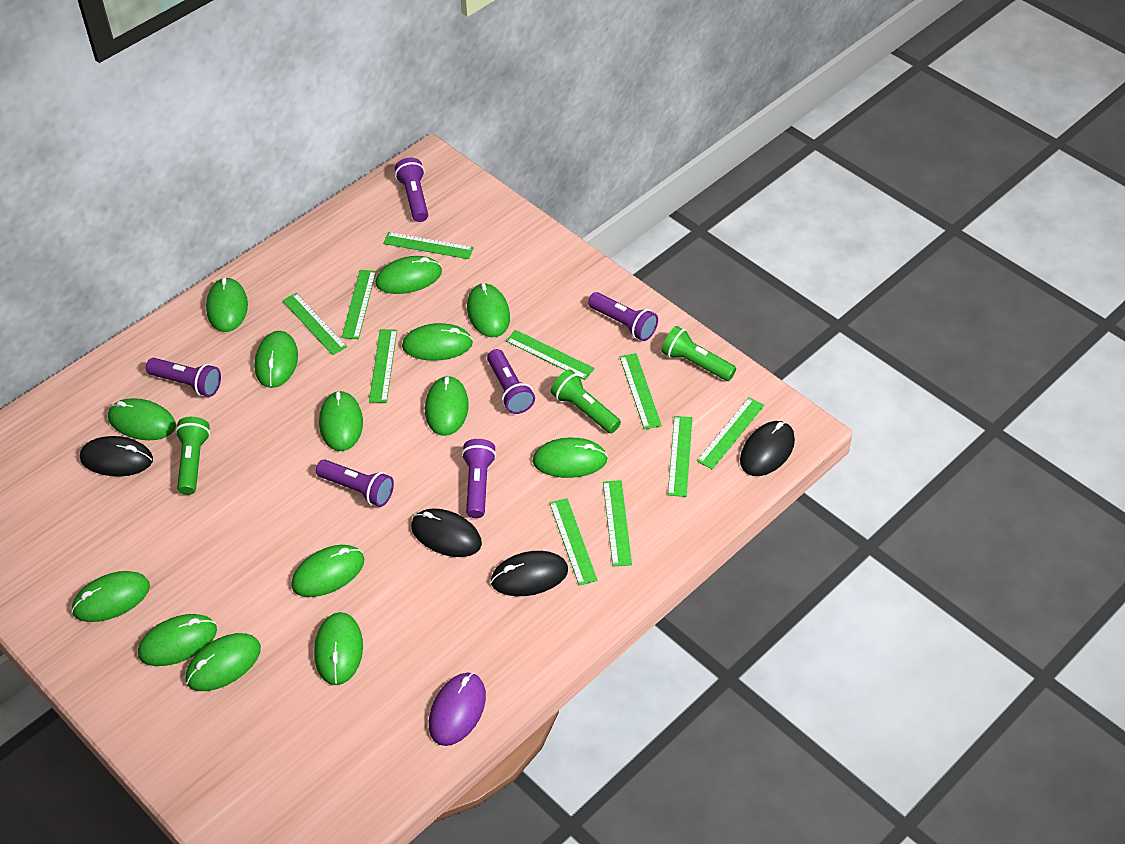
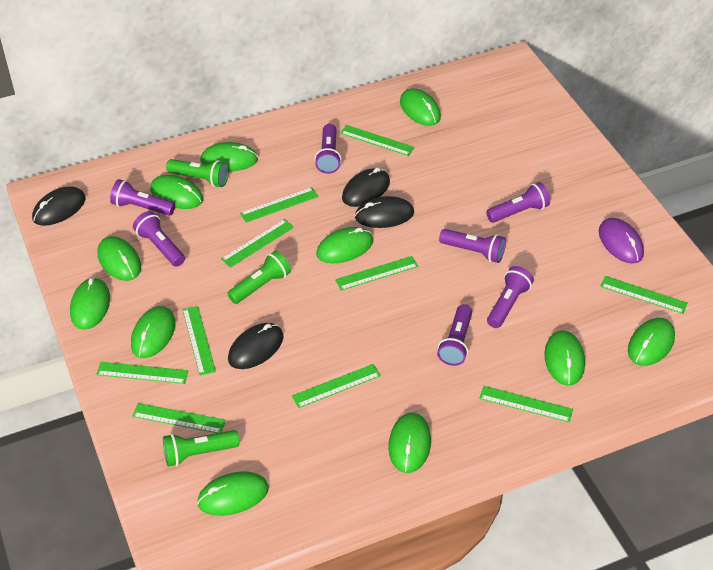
green mouse: [71,571,150,622] [108,398,176,440] [138,614,217,666] [185,633,261,691] [206,277,248,332] [254,331,298,388] [291,545,364,597] [314,612,363,685] [319,390,363,451] [376,256,442,294] [402,323,473,361] [425,375,469,436] [467,283,510,337] [532,438,608,478] = 14 -> [70,277,110,330] [98,236,141,281] [131,306,176,358] [150,175,203,209] [197,471,269,516] [200,142,258,171] [316,227,373,263] [388,413,431,473] [400,88,441,126] [544,330,585,386] [628,318,675,366] = 11
purple flashlight: [146,358,221,397] [316,459,394,507] [395,157,428,222] [461,439,496,518] [487,349,535,414] [588,292,658,341] = 6 -> [110,179,175,216] [133,211,185,267] [315,124,342,174] [437,304,472,366] [439,229,506,263] [486,182,550,223] [487,266,534,328] = 7

